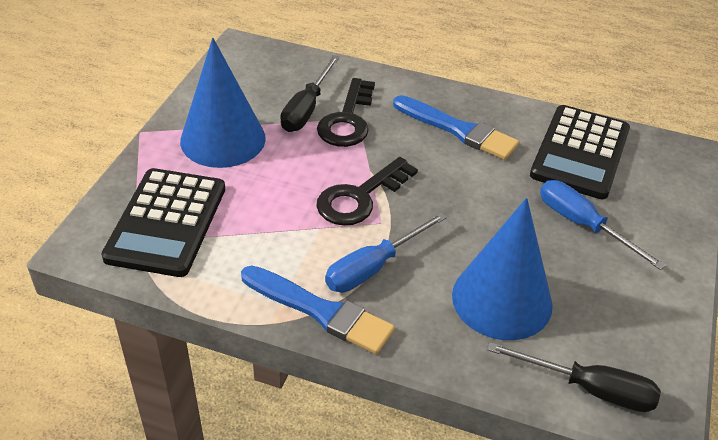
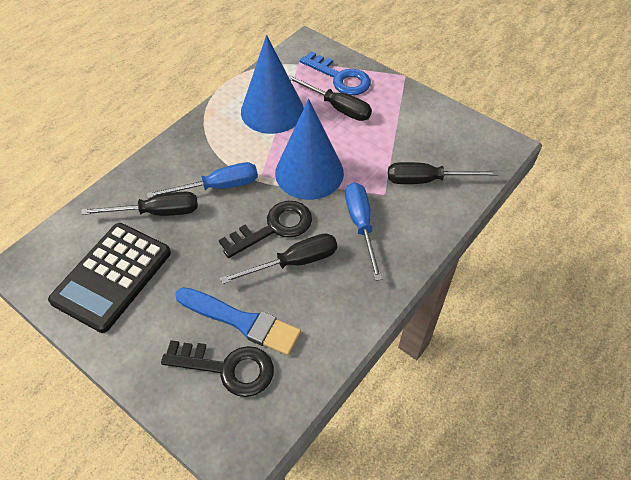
black calculator: [101,168,225,277] [530,105,630,199] = 2 -> [48,223,171,333] = 1
black screwdriver: [280,55,340,132] [487,342,661,412] = 2 -> [81,192,198,216] [220,233,337,284] [288,75,372,121] [388,162,498,184] = 4
blue brush: [241,265,395,354] [393,95,519,160] = 2 -> [175,287,301,356] = 1
blue key: none = 0 -> [300,51,371,95] = 1

